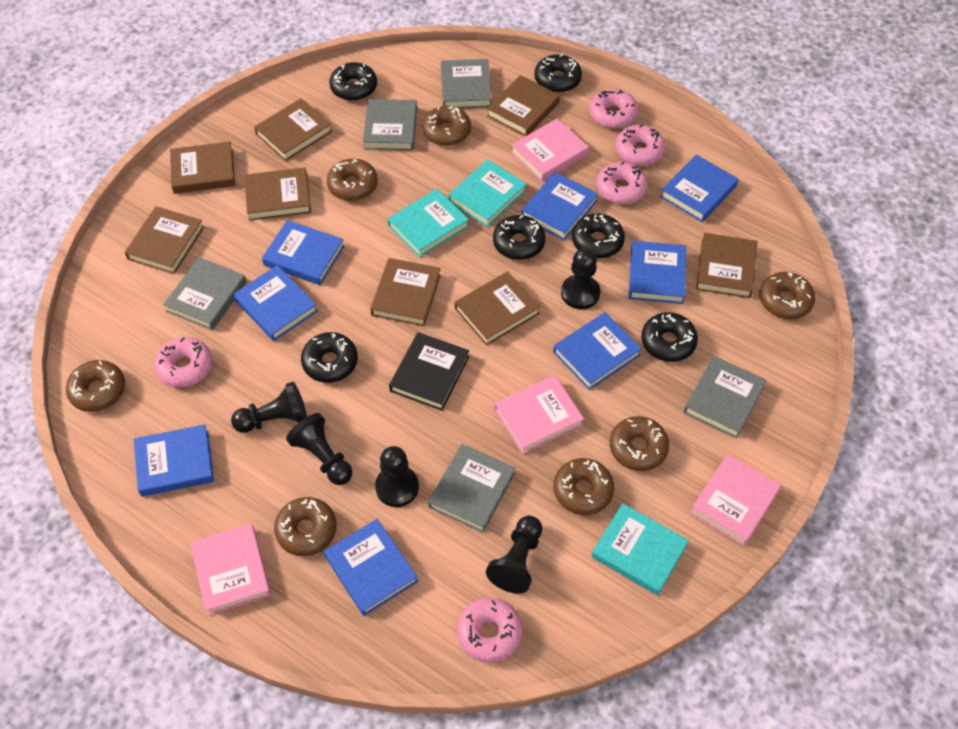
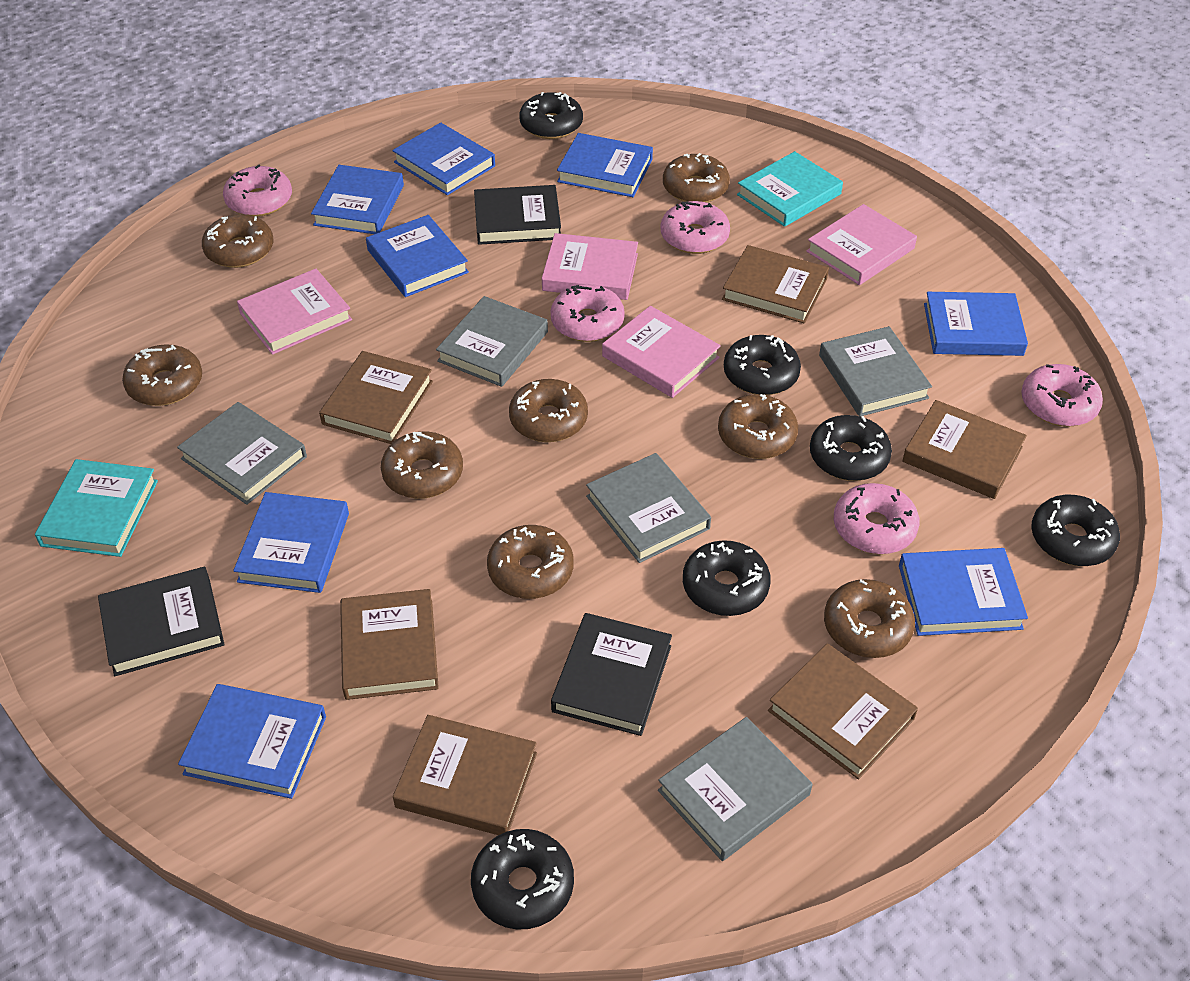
black book: [389,332,469,411] = 1 -> [98,567,224,676] [474,185,561,245] [551,613,672,736] = 3
black pawn: [231,382,307,433] [286,413,352,485] [375,446,419,507] [486,516,542,594] [561,248,600,309] = 5 -> none = 0
brown book: [125,206,204,274] [170,142,235,194] [244,167,311,221] [254,98,332,161] [370,258,441,326] [455,271,540,346] [487,75,560,136] [696,233,757,298] = 8 -> [319,351,433,444] [340,589,439,700] [393,715,537,835] [722,245,829,324] [768,643,918,779] [902,400,1027,499] = 6
brown donut: [66,360,125,412] [274,497,337,556] [327,159,378,201] [422,106,471,146] [554,458,614,515] [610,416,669,471] [759,272,815,319] = 7 -> [122,344,202,406] [202,214,273,268] [381,431,463,499] [487,525,574,599] [509,379,588,442] [663,153,730,203] [718,394,798,459] [824,579,915,658] = 8
turquoise book: [388,189,469,258] [448,159,527,227] [591,503,689,595] = 3 -> [35,459,158,557] [737,151,843,227] = 2

